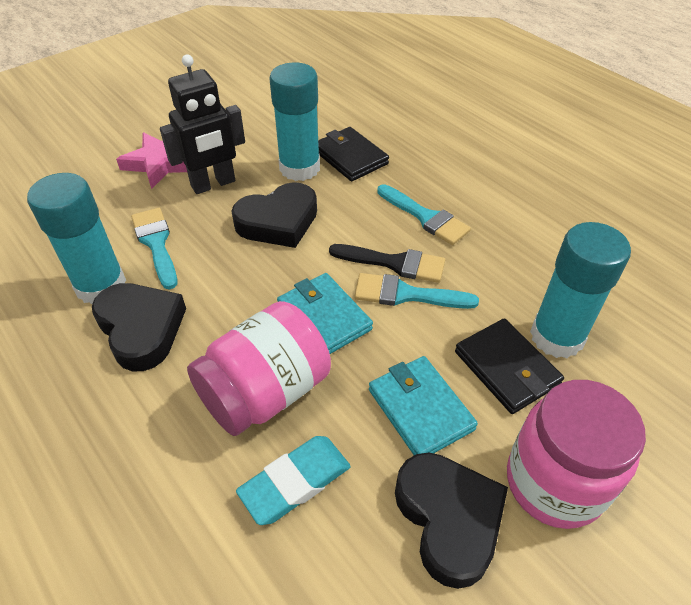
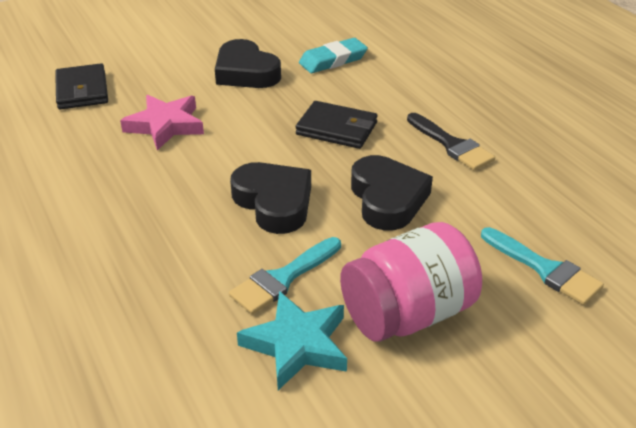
black robot: [160,55,245,194] = 1 -> none = 0
pink jar: [187,301,331,436] [507,380,646,529] = 2 -> [340,222,482,342] = 1
turquoise brush: [131,208,177,289] [354,273,479,309] [377,184,471,245] = 3 -> [229,237,341,315] [481,227,604,305] = 2
turquoise glue stick: [27,173,126,304] [269,62,320,181] [530,222,631,358] = 3 -> none = 0
turquoise star: none = 0 -> [237,291,347,390] = 1
turquoise wallet: [277,273,373,354] [369,356,478,455] = 2 -> none = 0

